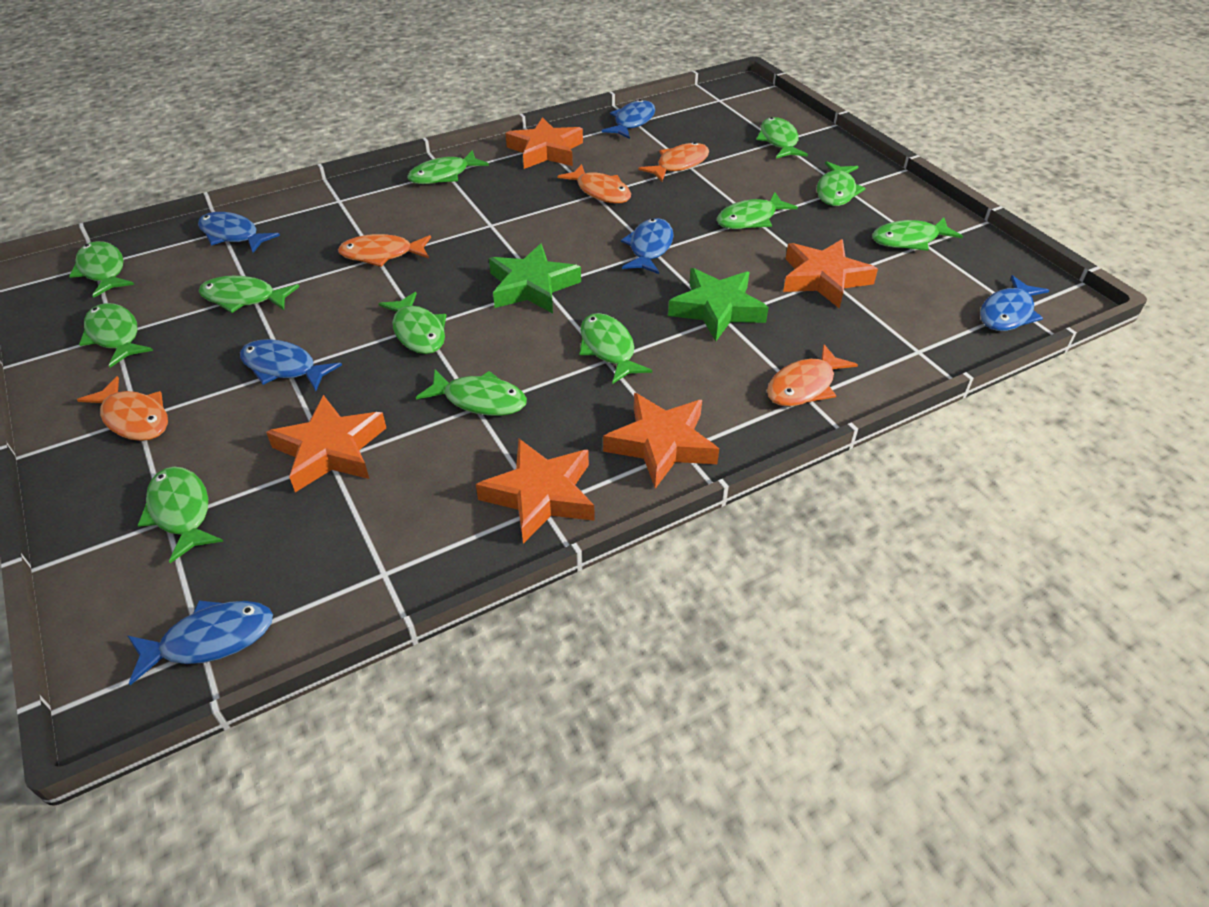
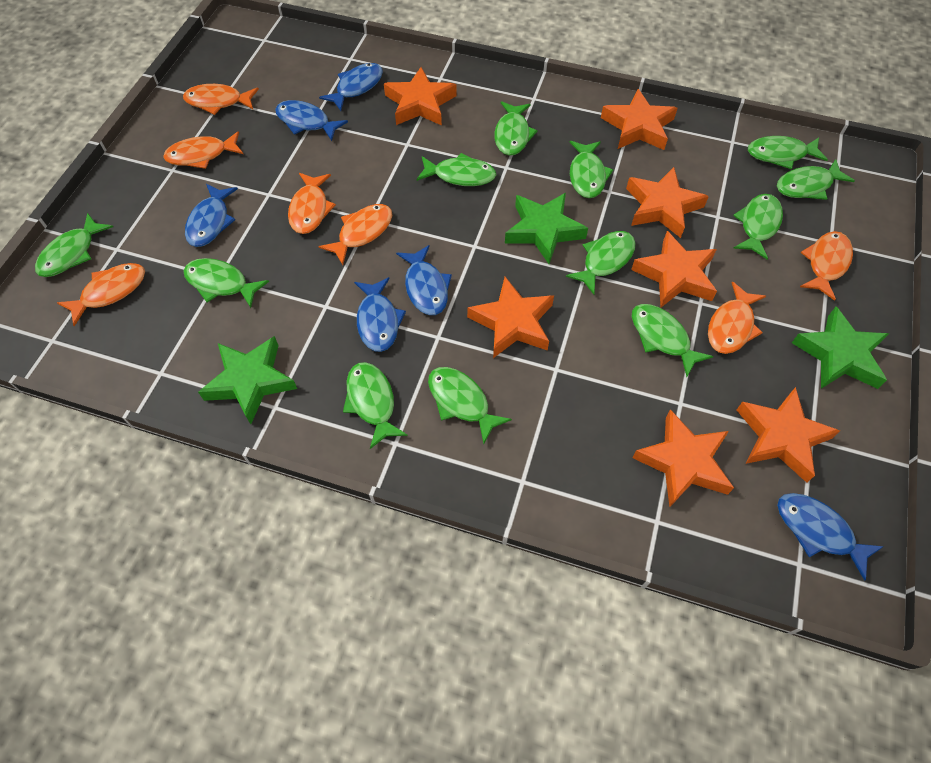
green star: [489,244,581,314] [668,268,769,341] = 2 -> [198,336,297,424] [505,193,588,264] [792,307,889,389] = 3
orange fish: [77,376,168,441] [338,234,431,267] [558,164,631,203] [638,142,709,182] [767,344,858,406] = 5 -> [57,263,145,326] [163,131,243,169] [183,84,259,115] [288,173,336,234] [318,204,392,265] [708,281,766,354] [800,231,853,301] = 7
orange star: [266,395,386,492] [476,439,595,544] [505,117,583,169] [603,393,719,489] [783,239,878,309] = 5 -> [384,67,457,126] [467,277,554,358] [601,89,678,150] [626,167,709,238] [631,231,717,307] [632,409,734,507] [737,387,840,483] = 7

